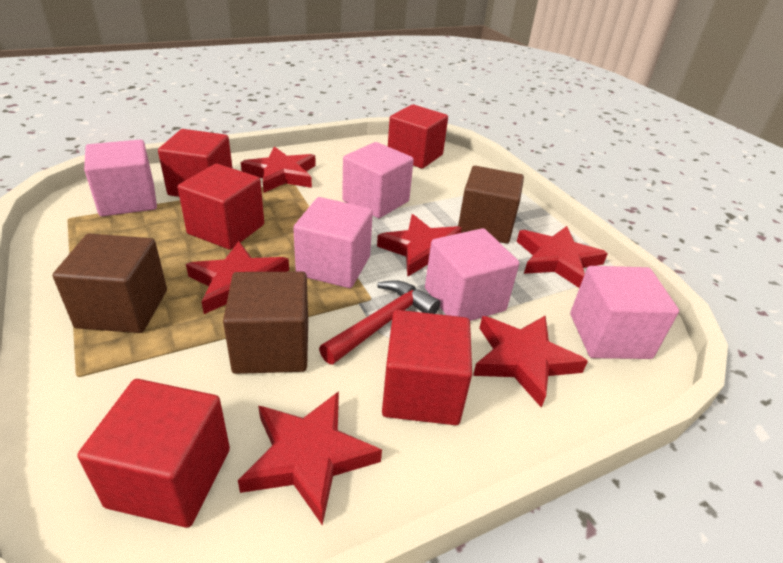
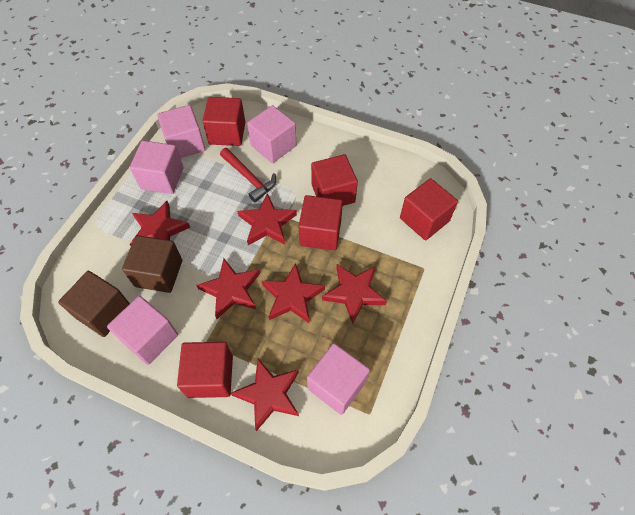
brown cube: [53,233,167,333] [223,272,308,374] [458,166,524,244] = 3 -> [58,271,130,337] [122,235,182,293] = 2

